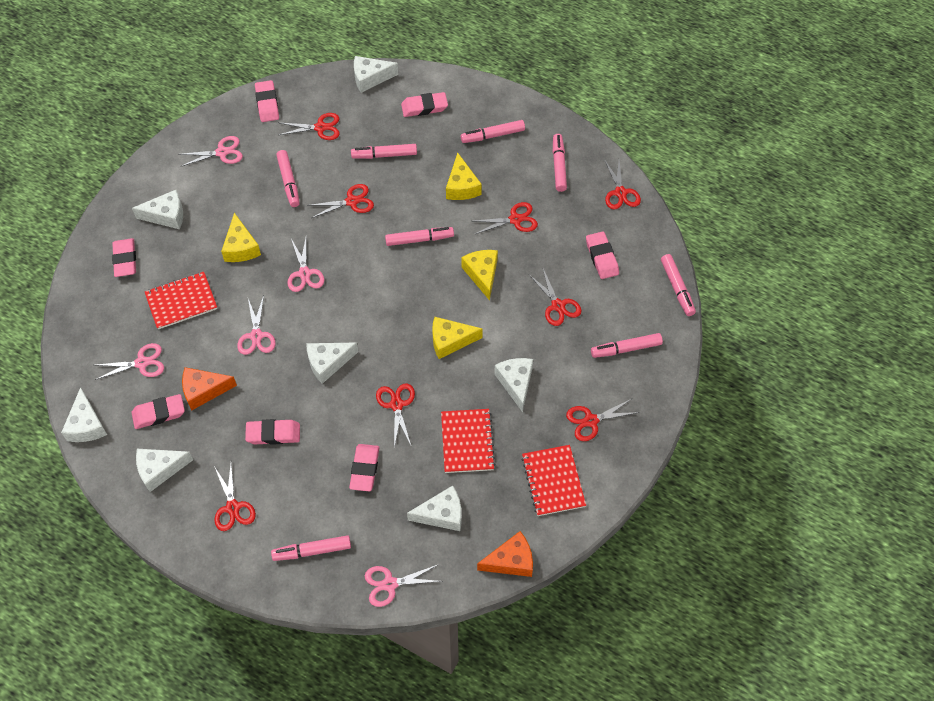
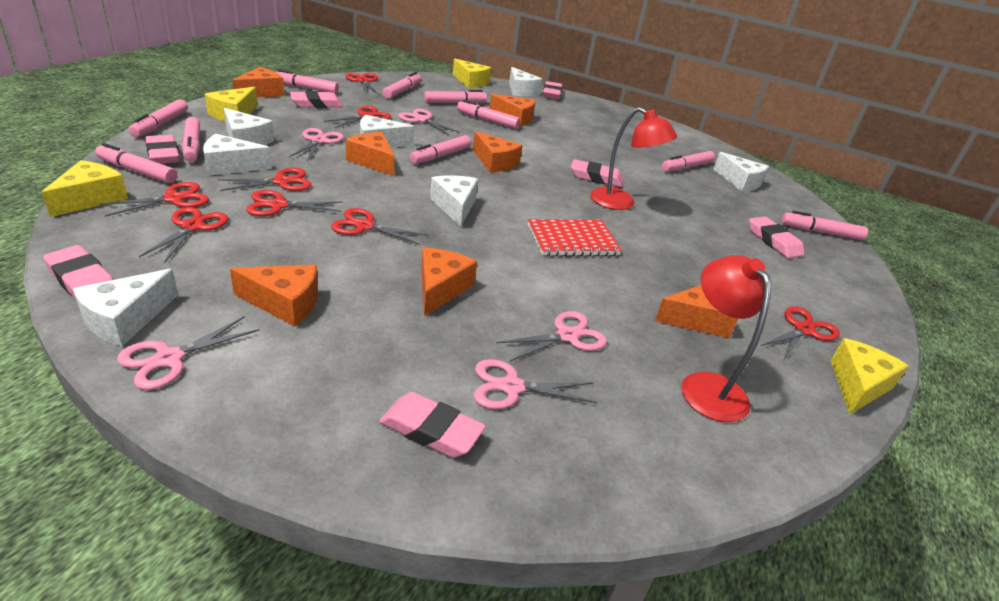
orange cheese: [182,367,237,410] [477,531,533,577] = 2 -> [230,265,318,326] [232,67,284,98] [346,132,395,176] [421,248,477,316] [473,131,523,173] [489,94,536,127] [655,285,738,338] = 7
pink marker: [271,535,351,561] [276,150,300,207] [351,144,417,159] [385,227,454,246] [461,120,525,143] [553,134,567,192] [591,333,663,358] [661,254,696,316] = 8 -> [95,143,177,183] [129,99,188,137] [182,117,200,162] [276,69,339,94] [383,72,421,99] [409,135,471,164] [424,90,487,103] [457,99,520,129] [661,151,715,172] [781,210,868,240] = 10
red lamp: none = 0 -> [590,107,677,210] [681,255,771,422] = 2
red notebook: [145,272,217,329] [441,409,496,473] [521,445,586,516] = 3 -> [528,219,622,256] = 1

